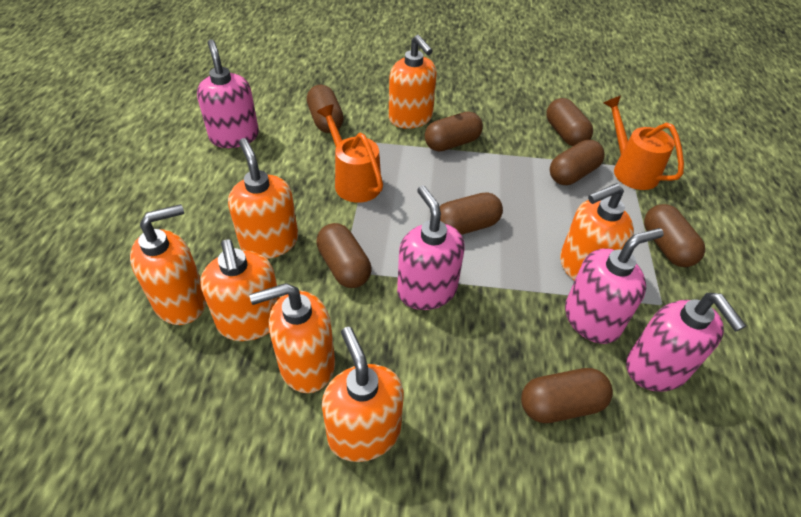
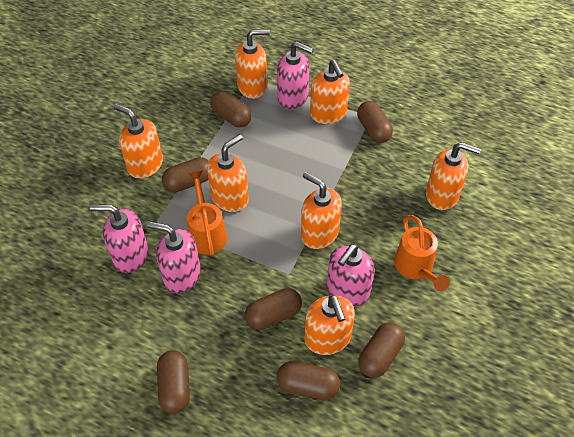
brown capsule: [307,85,344,133] [316,223,371,288] [425,112,483,152] [440,192,503,235] [521,368,613,423] [546,98,593,146] [550,140,605,185] [644,204,705,267] = 8 -> [157,350,190,414] [162,157,209,192] [210,91,252,127] [245,288,302,330] [277,361,340,400] [357,101,393,143] [358,322,405,378] = 7

